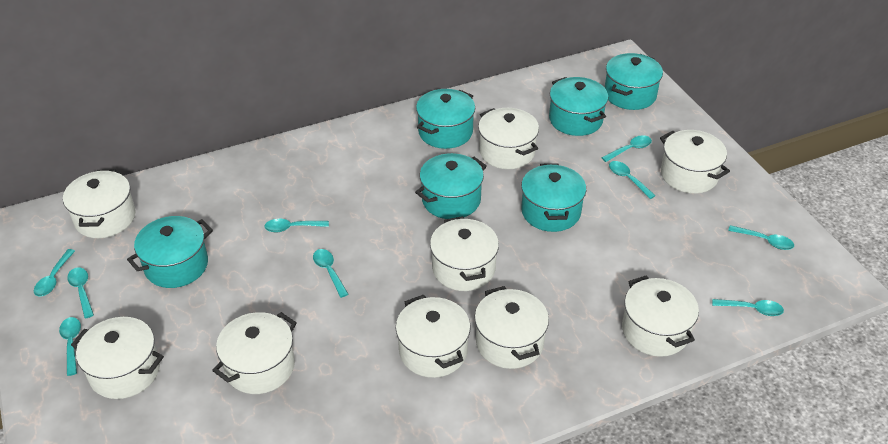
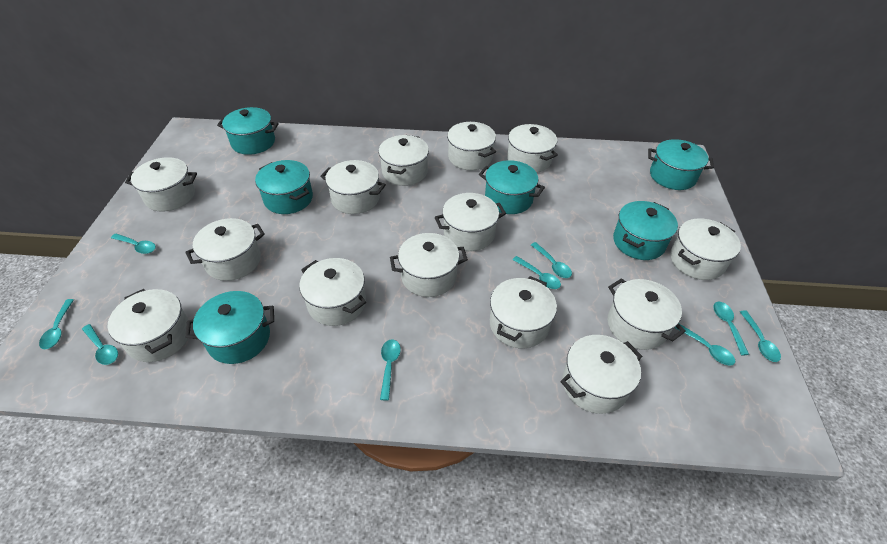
white pot: [63,169,136,238] [71,317,164,399] [212,312,297,394] [396,295,471,378] [430,216,499,291] [475,286,549,369] [478,108,539,169] [622,275,699,357] [660,130,730,194] = 9 -> [108,289,191,362] [125,157,197,212] [185,218,265,281] [299,258,366,326] [320,160,386,214] [378,135,429,186] [390,233,468,297] [435,193,506,251] [447,122,496,170] [490,276,557,348] [507,124,558,173] [560,335,642,414] [608,278,686,350] [670,218,741,280] = 14

